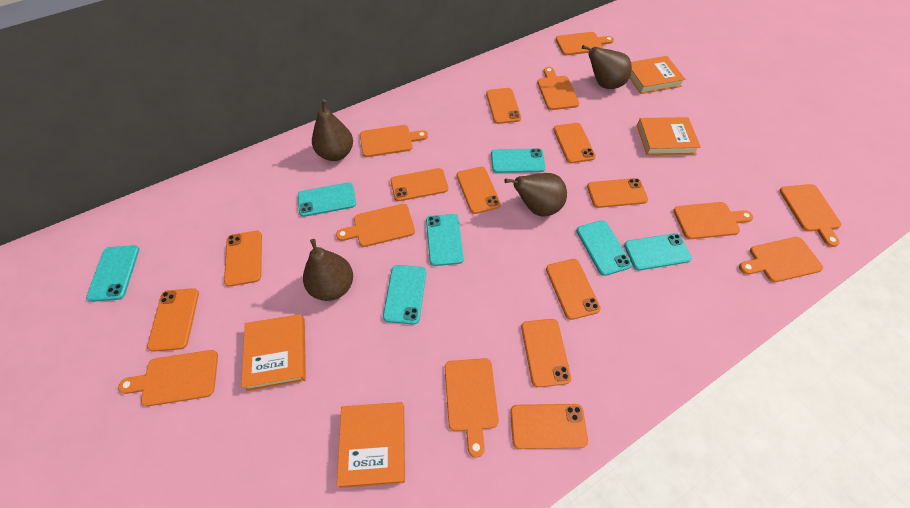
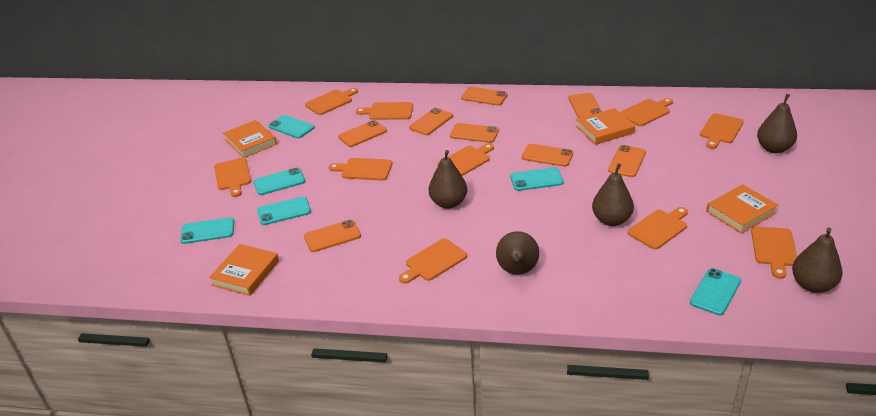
brown pear: [303,239,353,301] [312,99,353,161] [505,173,567,217] [582,45,632,89] = 4 -> [429,150,467,209] [496,231,539,275] [592,163,634,226] [757,94,797,153] [792,227,842,293] = 5
orange cutting board: [118,350,218,406] [336,204,415,247] [360,125,428,157] [445,358,499,458] [537,67,579,110] [556,32,614,55] [673,202,753,239] [739,237,823,282] [779,184,842,247] = 9 -> [214,158,251,197] [305,88,358,115] [329,158,392,180] [356,102,413,120] [399,238,467,284] [437,143,494,176] [620,98,673,126] [628,207,688,249] [700,113,744,149] [751,226,797,279] = 10
orange phone: [147,288,199,352] [224,231,262,287] [390,168,448,201] [457,167,501,214] [486,88,521,124] [510,404,588,449] [521,319,571,387] [546,259,601,320] [553,123,596,163] [587,178,648,208] = 10 -> [304,220,361,252] [338,120,387,147] [409,108,453,135] [450,123,499,143] [461,87,507,106] [522,144,573,167] [568,93,602,118] [608,145,646,177] = 8
turquoise phone: [86,245,139,302] [298,182,356,217] [383,265,426,324] [426,214,464,266] [491,149,546,173] [576,220,632,276] [624,233,692,271] = 7 -> [180,217,234,244] [253,168,305,195] [257,196,311,225] [268,115,315,138] [510,167,564,191] [690,268,741,316] = 6

